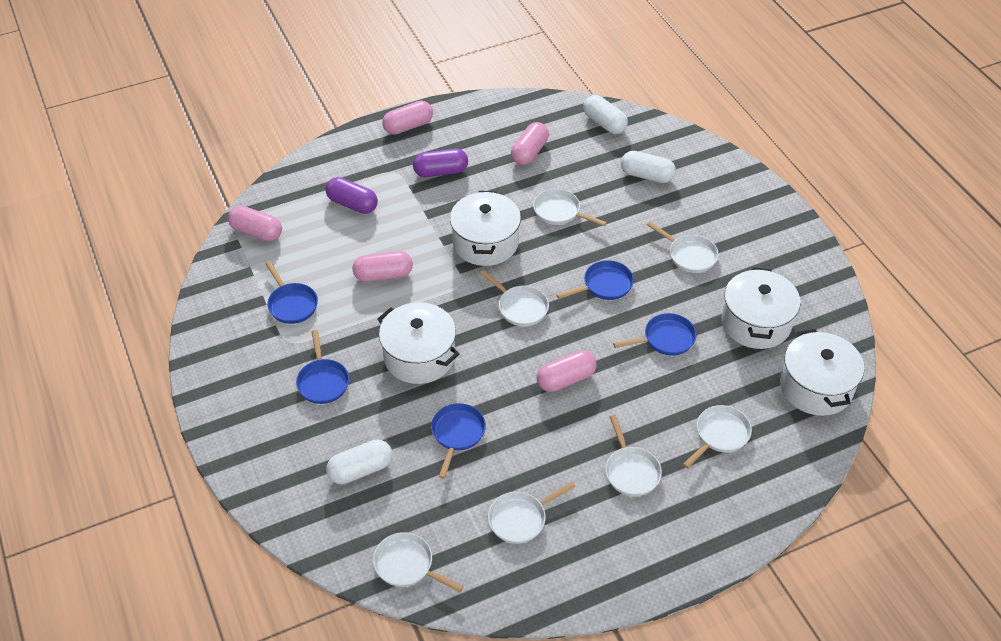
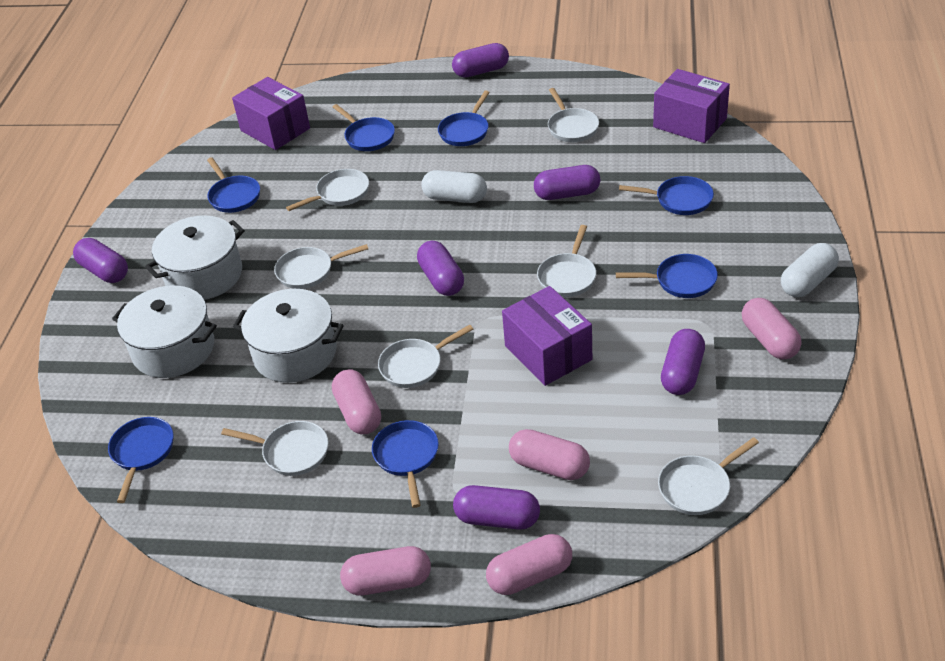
blue pan: [265,261,318,324] [296,330,349,404] [431,403,486,479] [557,260,634,300] [613,313,696,356] = 5 -> [108,417,174,503] [207,157,260,213] [333,104,395,151] [372,420,439,508] [438,91,490,146] [616,254,718,298] [619,176,714,215] = 7
purple box: none = 0 -> [232,77,310,150] [502,286,592,386] [653,69,730,143] = 3
purple capsule: [326,177,378,214] [413,149,468,177] = 2 -> [73,238,128,283] [417,241,464,296] [452,43,509,78] [453,485,540,530] [534,165,600,200] [661,329,705,395] = 6
white capsule: [326,439,392,484] [583,95,628,134] [621,151,676,183] = 3 -> [421,170,487,203] [781,243,839,297] = 2
white pot: [377,302,459,384] [450,191,521,266] [721,267,801,349] [780,329,864,416] = 4 -> [112,286,217,378] [145,215,245,300] [233,289,344,383] = 3

